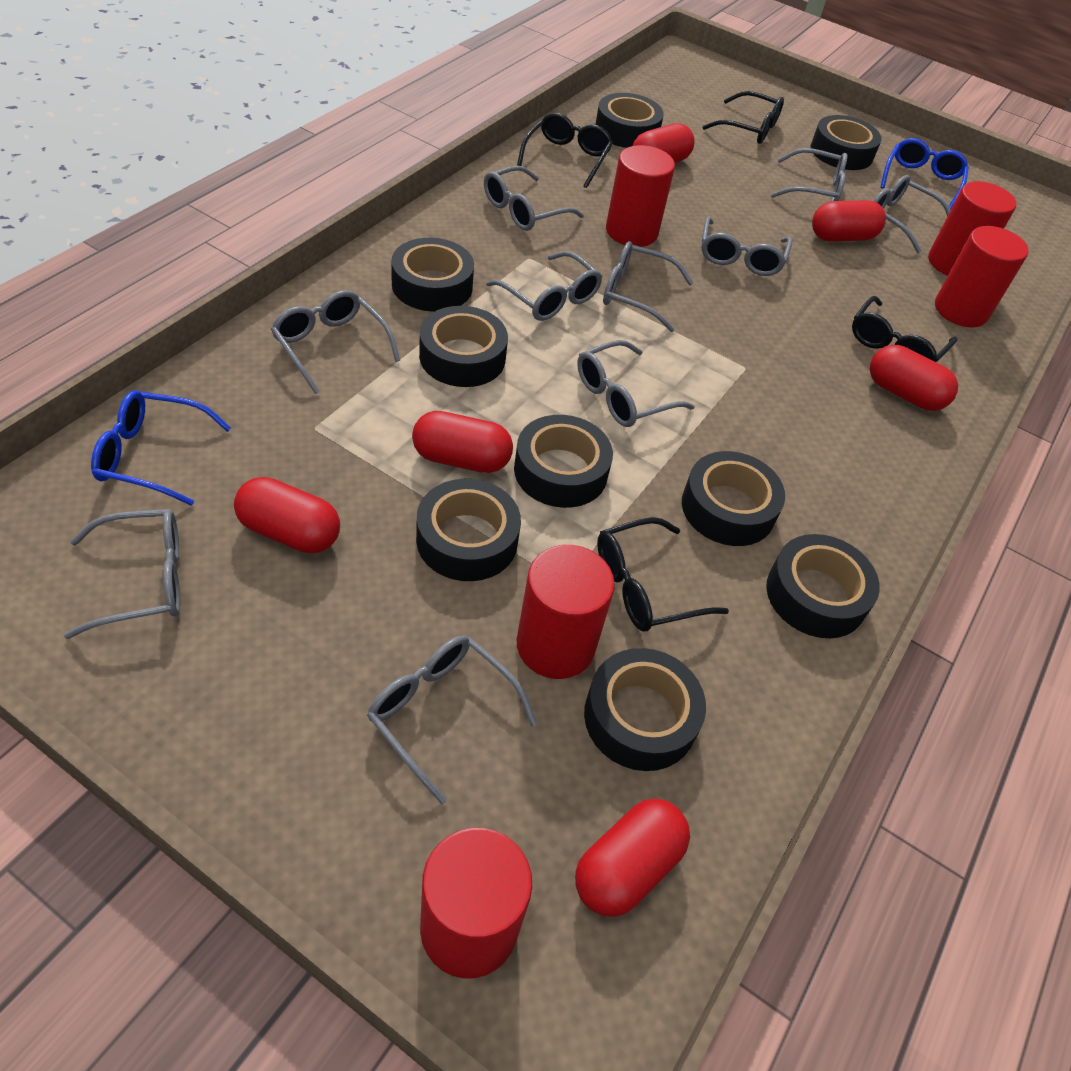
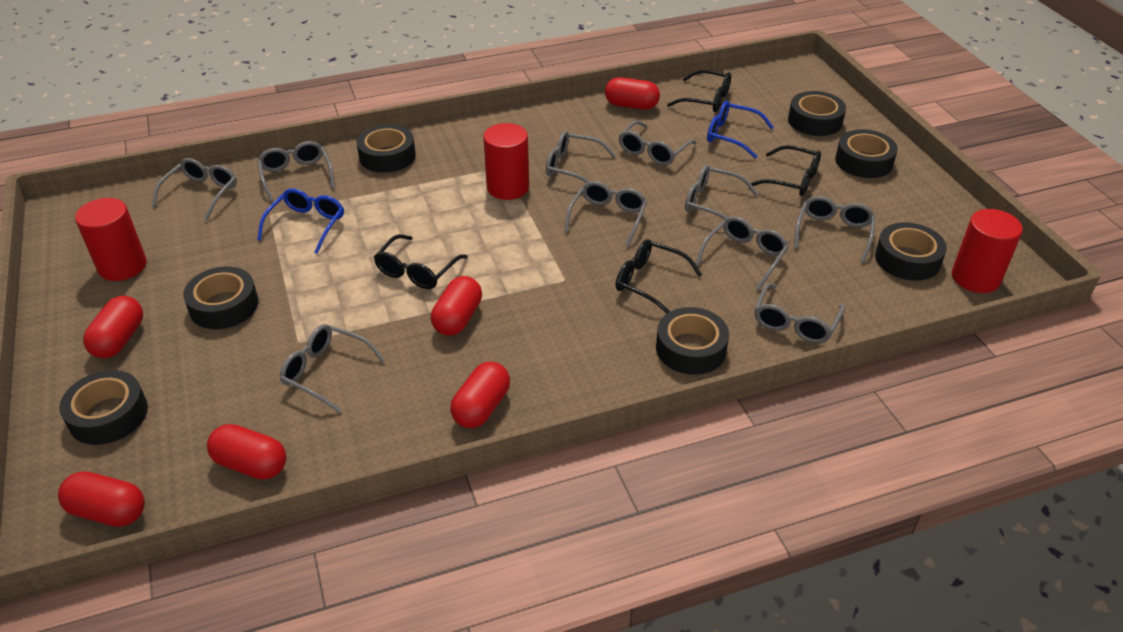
black tape: [391,238,474,312] [416,479,521,581] [419,306,508,387] [514,415,613,508] [584,648,706,771] [595,93,664,148] [682,451,785,546] [766,534,880,638] [811,115,882,170] = 9 -> [59,370,148,445] [183,266,258,329] [356,124,416,173] [656,307,729,375] [788,91,846,136] [835,129,898,178] [875,222,947,281] = 7
red cylinder: [420,828,532,979] [517,545,615,679] [606,145,675,247] [928,181,1016,276] [935,226,1029,327] = 5 -> [75,198,147,281] [483,123,529,200] [952,209,1023,293] = 3

